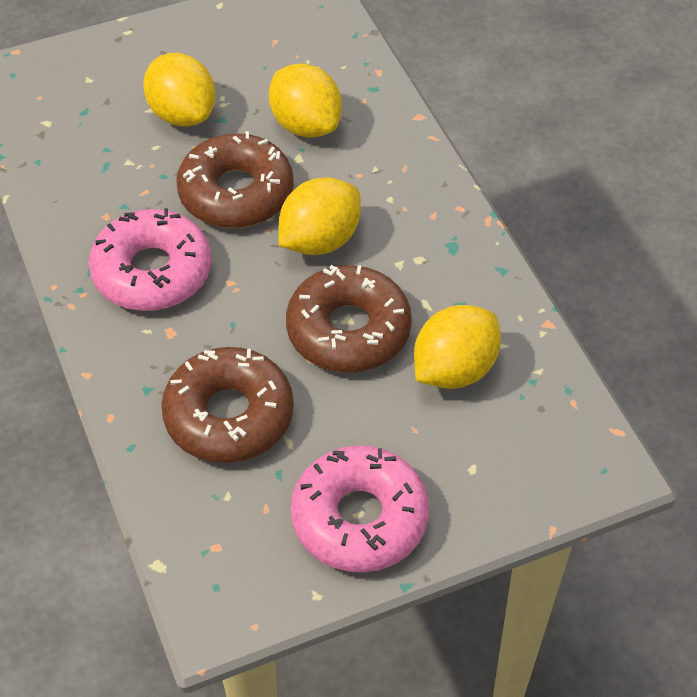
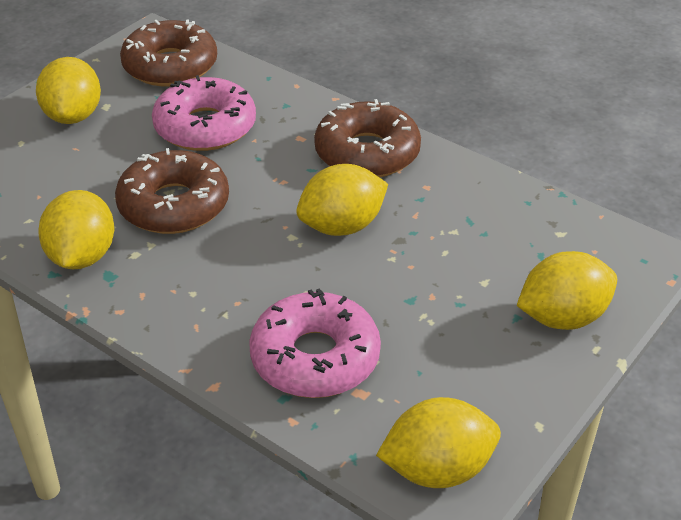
yellow lemon: [143,53,216,127] [269,63,342,138] [278,177,361,255] [414,305,501,389] = 4 -> [36,57,101,124] [38,190,114,269] [296,164,388,236] [376,397,501,488] [517,251,617,330] = 5

